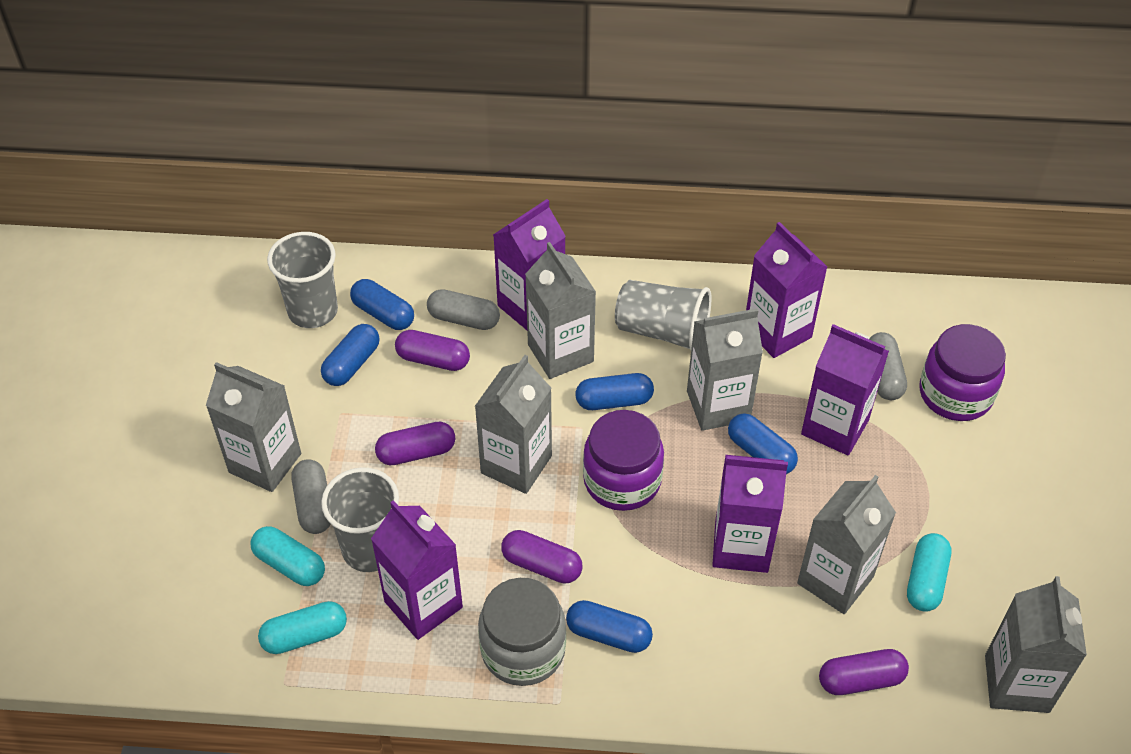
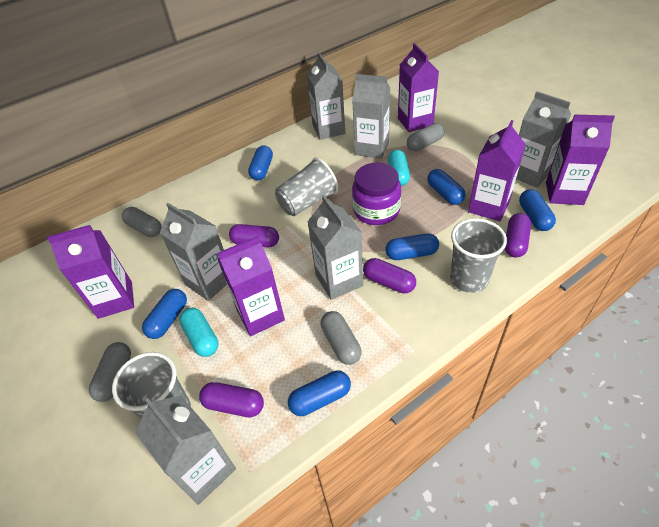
blue capsule: [321,324,380,386] [350,279,414,330] [566,600,653,653] [576,373,654,410] [728,413,798,474] = 5 -> [142,289,187,339] [248,145,273,180] [288,370,351,416] [385,233,439,260] [427,169,466,205] [519,189,556,231] = 6
grey capsule: [291,459,331,534] [427,289,500,330] [869,332,907,400] = 3 -> [89,342,131,402] [122,207,162,237] [321,311,362,365] [407,123,444,151] = 4
grey jar: [478,578,566,686] = 1 -> none = 0
purple jar: [583,410,664,511] [920,324,1006,421] = 2 -> [352,163,401,225] = 1
turquoise capsule: [250,526,325,586] [258,601,347,654] [907,533,951,612] = 3 -> [179,308,218,357] [388,150,410,186] = 2

